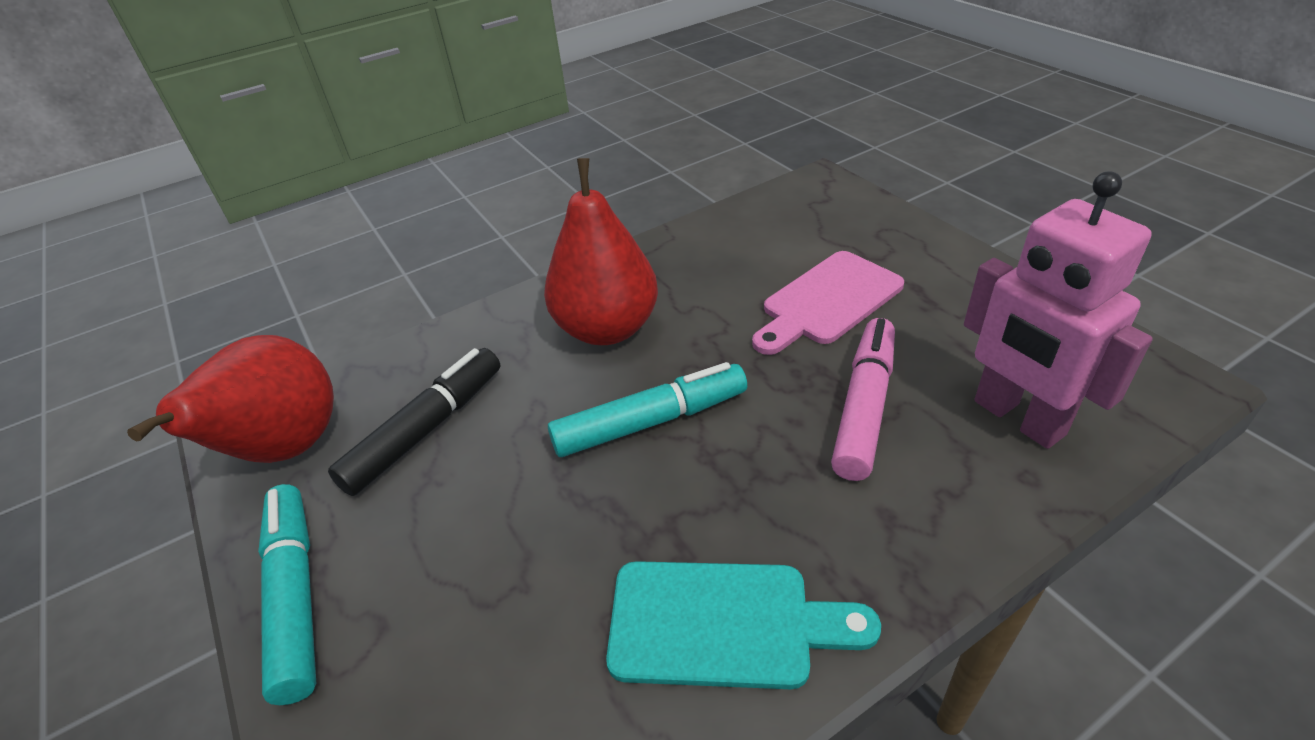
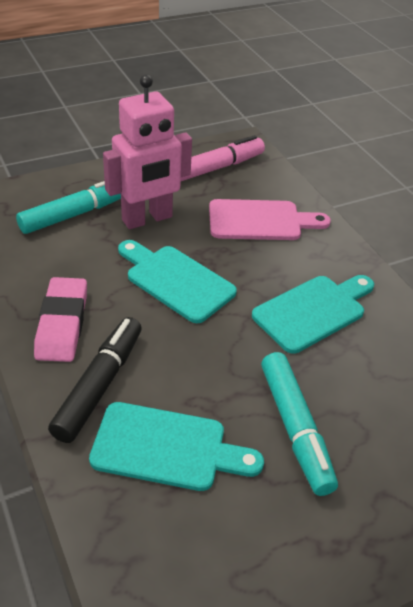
pink eraser: none = 0 -> [34,277,87,362] = 1
red pear: [127,335,334,463] [544,158,658,345] = 2 -> none = 0
turquoise cutting board: [606,561,881,689] = 1 -> [89,402,264,491] [118,240,237,323] [252,275,374,354] = 3

